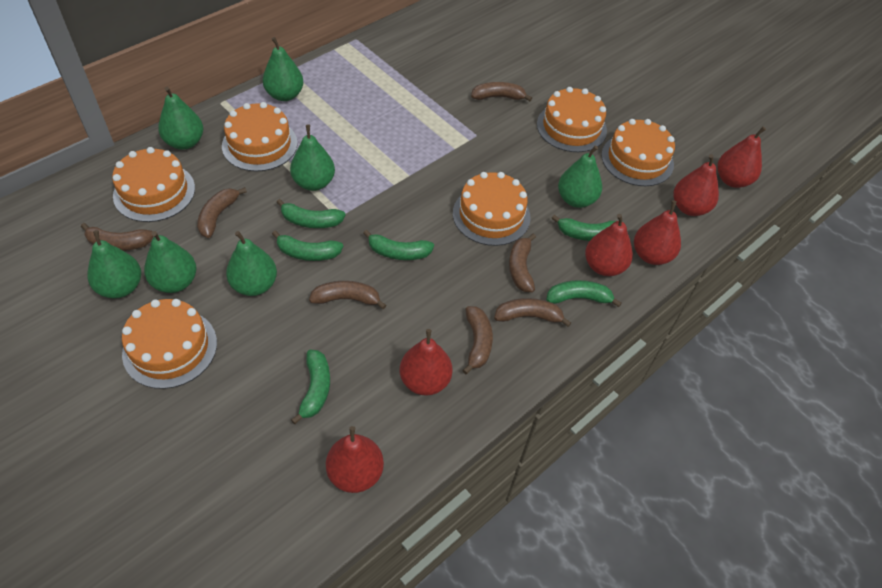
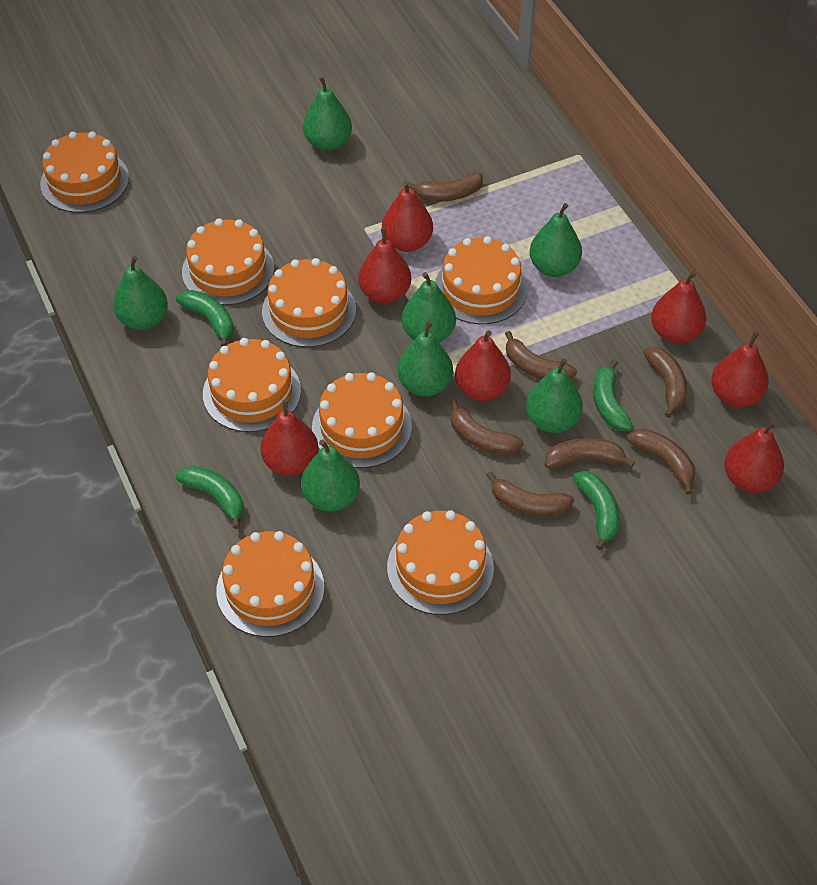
green banana: [272,231,344,261] [277,199,345,228] [291,350,330,424] [363,230,434,260] [546,280,621,307] [551,215,616,241] = 6 -> [176,290,234,346] [176,466,243,529] [573,471,619,550] [593,359,633,431] = 4
orange cake: [112,147,195,222] [122,299,217,389] [222,102,297,172] [453,172,530,246] [537,87,607,152] [601,119,675,186] = 6 -> [40,132,129,213] [182,218,274,305] [203,338,301,432] [217,531,324,637] [262,258,356,347] [312,372,412,468] [387,510,494,615] [435,236,528,324] = 8
red pear: [326,426,384,493] [400,329,453,396] [585,214,633,276] [634,200,681,265] [673,154,719,216] [717,127,766,188] = 6 -> [260,399,319,476] [358,228,411,304] [382,181,433,252] [455,331,511,401] [651,271,706,344] [711,332,769,407] [724,420,784,493] = 7

